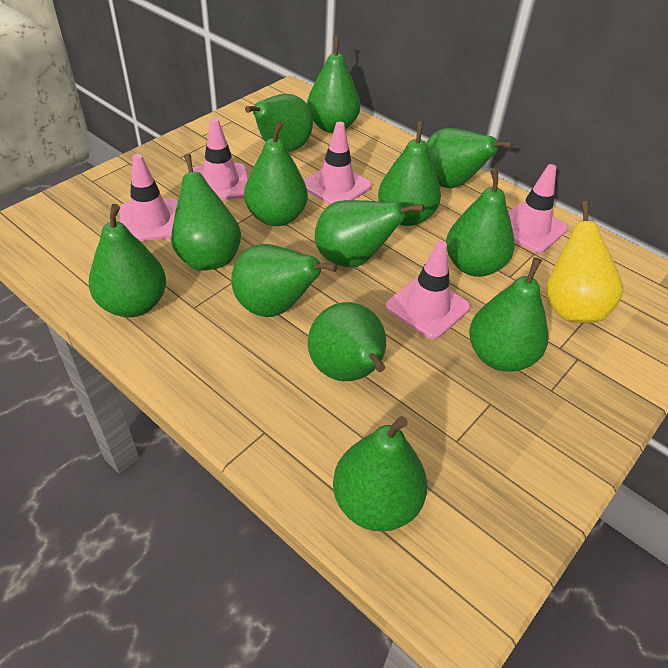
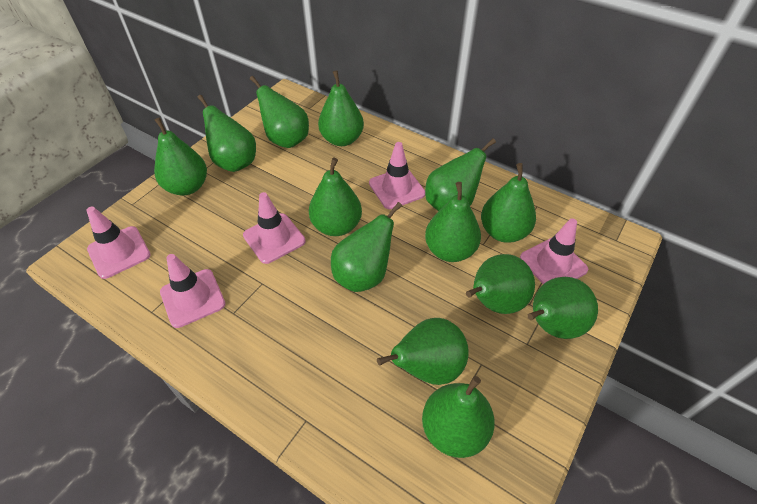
yellow pear: [546,201,623,323] = 1 -> none = 0

